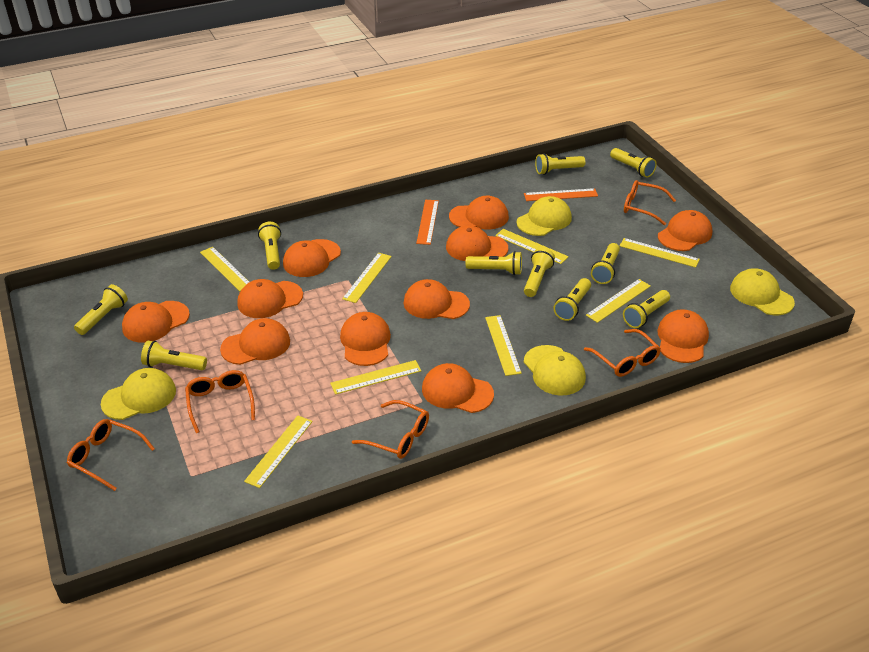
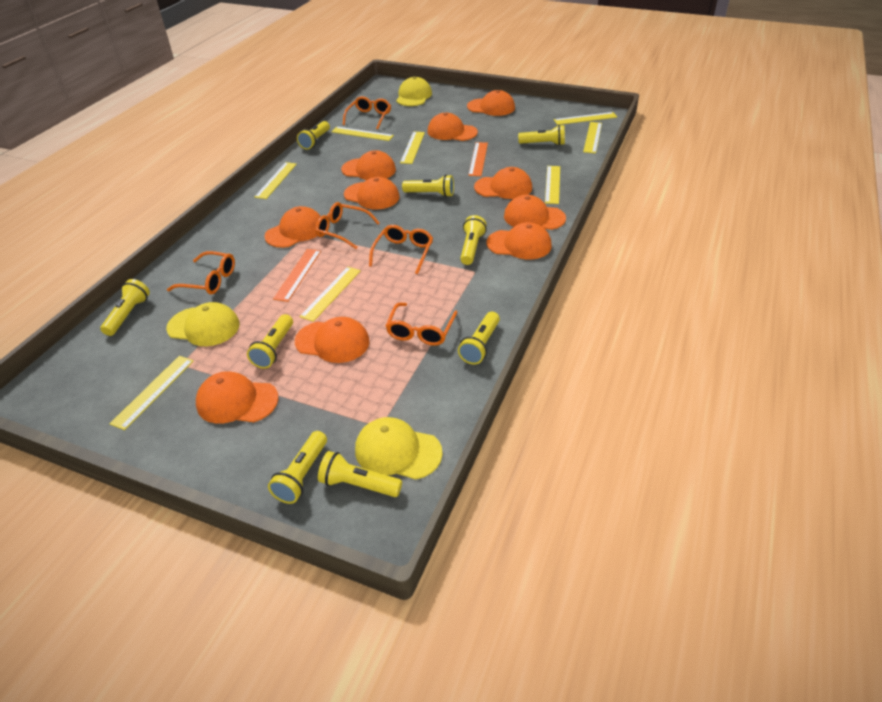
orange cap: [122,301,190,343] [220,318,290,365] [237,279,303,318] [283,239,341,277] [340,312,391,366] [403,279,470,319] [422,363,494,413] [446,226,508,261] [449,196,509,230] [657,309,709,363] [658,210,712,251] = 11 -> [196,371,279,423] [264,206,321,248] [295,317,370,363] [341,150,396,180] [344,177,400,209] [428,113,478,141] [467,90,515,116] [474,167,532,199] [487,222,552,260] [504,195,566,230] = 10
yellow cap: [101,368,176,420] [517,196,572,236] [524,345,586,395] [730,268,795,315] = 4 -> [166,302,240,346] [355,417,442,480] [396,77,432,106] = 3
yellow flashlight: [74,284,128,335] [141,341,207,370] [258,222,281,270] [466,251,522,275] [524,248,555,297] [535,153,586,175] [554,278,591,321] [591,243,620,284] [610,148,657,178] [623,290,670,328] = 10 -> [100,279,150,336] [247,314,293,369] [268,431,327,504] [297,121,330,150] [318,451,402,497] [402,175,454,197] [458,312,500,364] [460,215,487,265] [518,125,565,146] = 9

